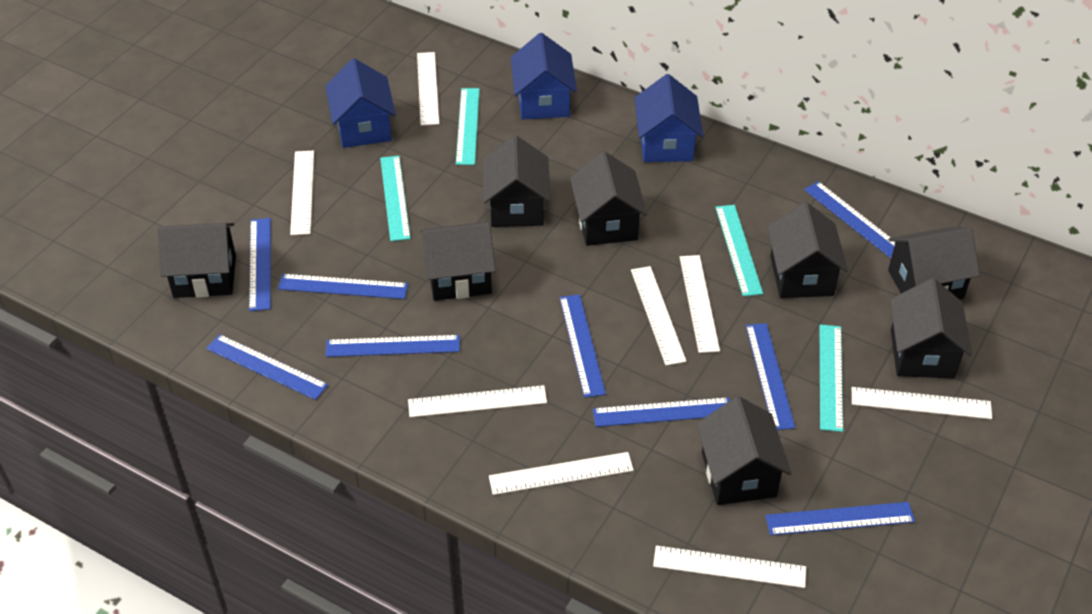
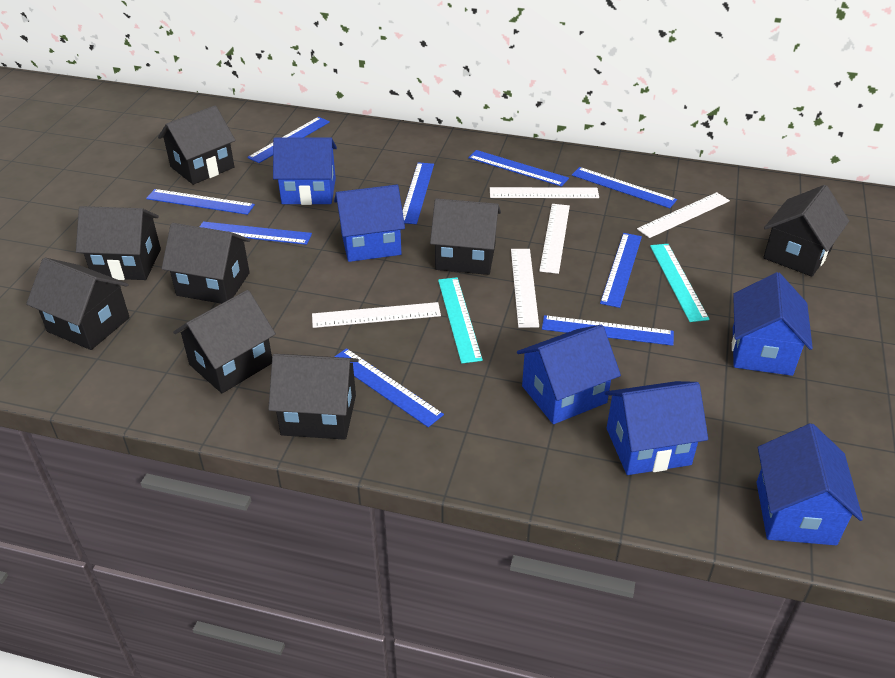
blue house: [325,58,396,148] [511,33,577,120] [635,74,703,162] = 3 -> [273,137,337,205] [334,185,405,262] [517,325,621,424] [605,381,708,475] [732,272,813,376] [756,423,863,545] = 6
turquoise ruler: [380,156,411,241] [456,88,480,165] [715,205,763,296] [820,325,843,432] = 4 -> [438,277,483,363] [650,244,710,322] = 2
white ruler: [290,151,314,235] [408,385,547,417] [417,52,439,126] [489,452,634,495] [631,266,687,366] [653,546,806,588] [680,255,720,353] [852,387,992,419] = 8 -> [312,302,441,328] [490,187,599,198] [511,249,539,328] [539,204,570,274] [637,192,730,238] = 5

